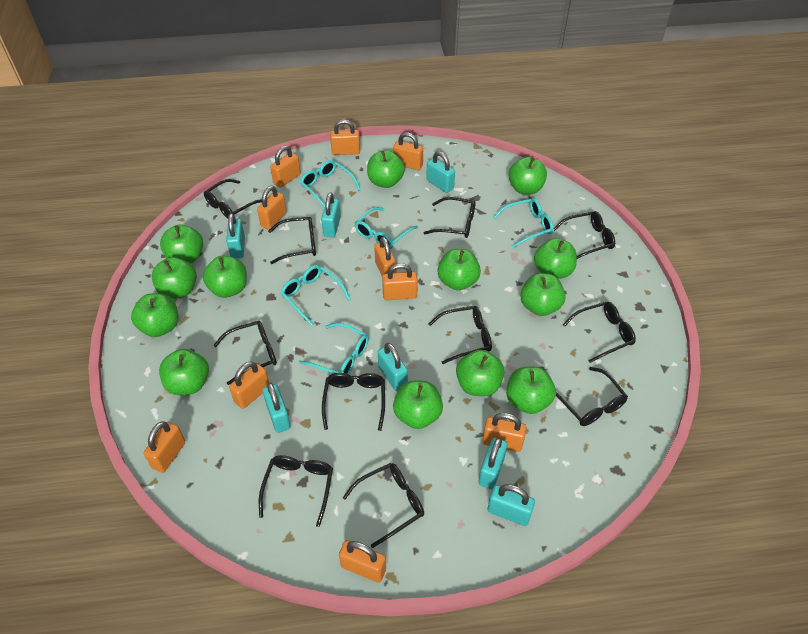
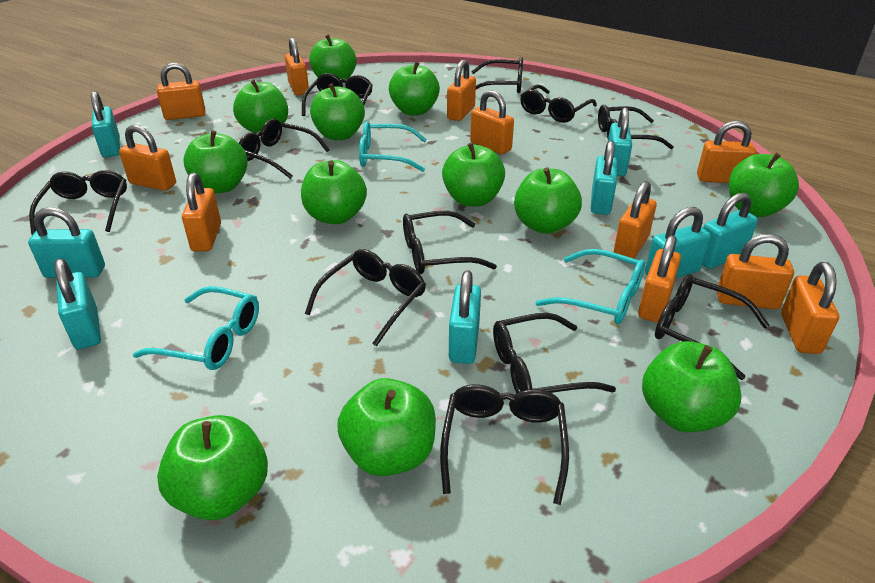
green apple: [131,293,178,337] [152,257,197,299] [159,349,209,395] [160,224,203,264] [203,256,247,298] [367,150,405,188] [393,381,443,429] [437,249,481,290] [456,350,504,396] [506,366,556,414] [508,157,547,195] [520,273,566,316] [534,238,577,279] = 13 -> [157,415,268,520] [183,130,248,193] [233,79,288,134] [301,160,367,224] [309,34,357,84] [310,83,365,140] [337,378,436,476] [389,61,440,116] [442,142,505,206] [514,167,582,234] [642,341,742,432] [729,153,799,217] = 12
orange padlock: [143,421,185,473] [229,361,269,409] [257,186,287,230] [270,146,301,188] [330,120,360,155] [339,540,386,583] [374,237,397,276] [382,263,418,300] [393,132,423,170] [482,413,526,452] = 10 -> [119,125,176,191] [157,63,205,120] [182,173,221,251] [285,38,309,96] [447,60,476,121] [470,90,514,154] [614,181,657,259] [638,235,681,323] [697,120,756,183] [717,234,794,309] [781,262,839,354] = 11
turquoise glasses: [280,265,351,326] [299,323,369,374] [300,160,361,207] [355,207,418,249] [493,198,554,248] = 5 -> [133,286,259,370] [359,121,427,172] [536,249,645,325] = 3
turquoise padlock: [226,213,245,258] [263,382,291,433] [321,193,341,237] [378,343,408,391] [426,151,455,193] [478,438,508,489] [488,484,535,526] = 7 -> [28,207,105,278] [54,259,101,350] [91,91,120,157] [449,270,481,364] [591,140,617,215] [608,107,632,176] [645,207,711,278] [702,193,758,269] = 8

